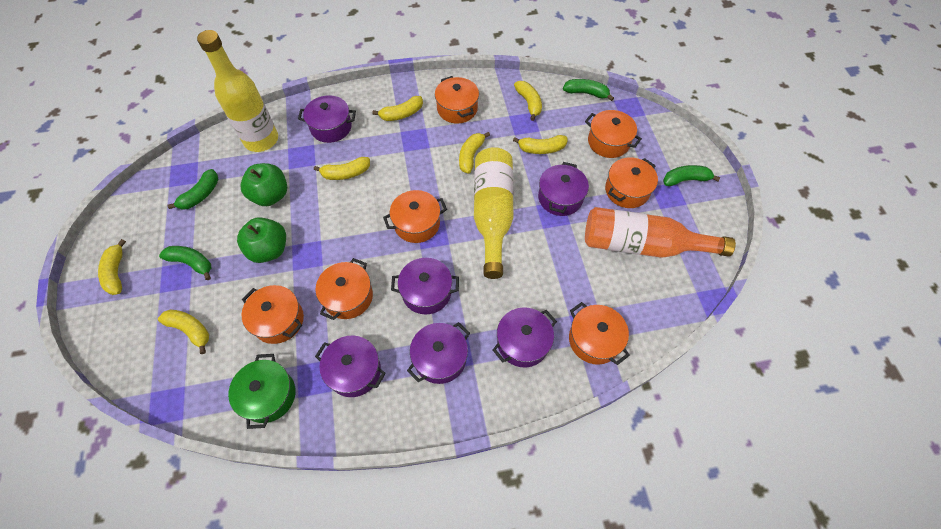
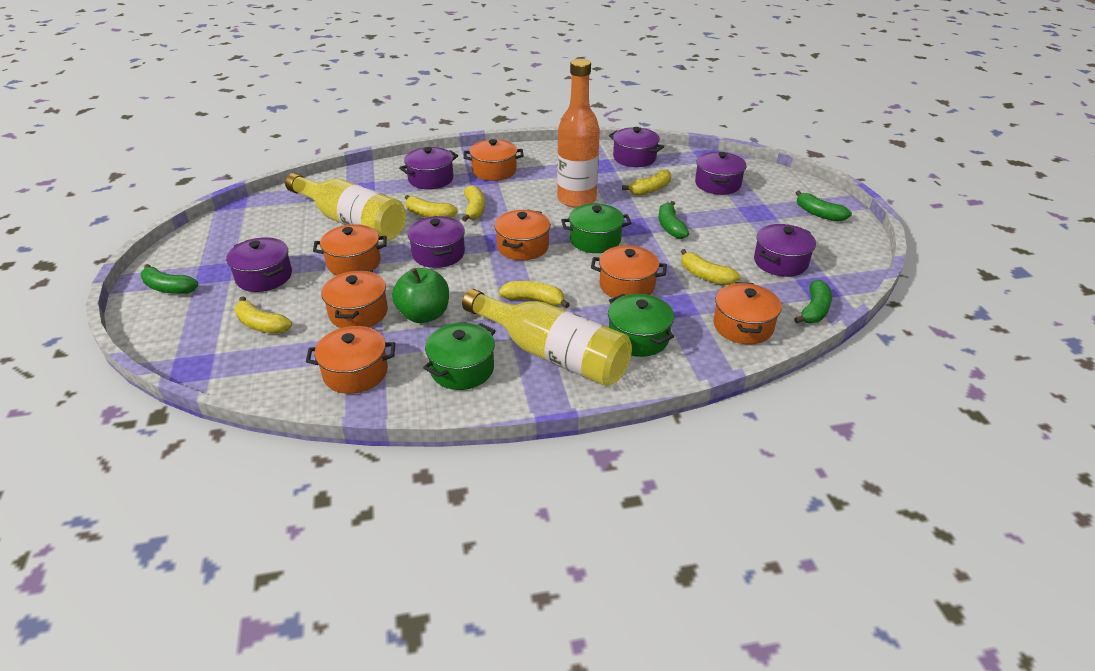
green apple: [237,217,286,263] [241,163,287,206] = 2 -> [392,268,449,323] = 1
green pot: [228,354,295,429] = 1 -> [423,323,495,390] [561,203,632,253] [608,294,674,357] = 3
yellow banana: [98,239,126,295] [158,310,209,354] [314,157,370,180] [373,96,423,121] [459,132,490,174] [513,135,568,154] [514,81,542,121] = 7 -> [234,296,292,334] [405,195,458,218] [462,185,485,221] [499,281,570,308] [622,169,671,195] [681,249,740,285] = 6

